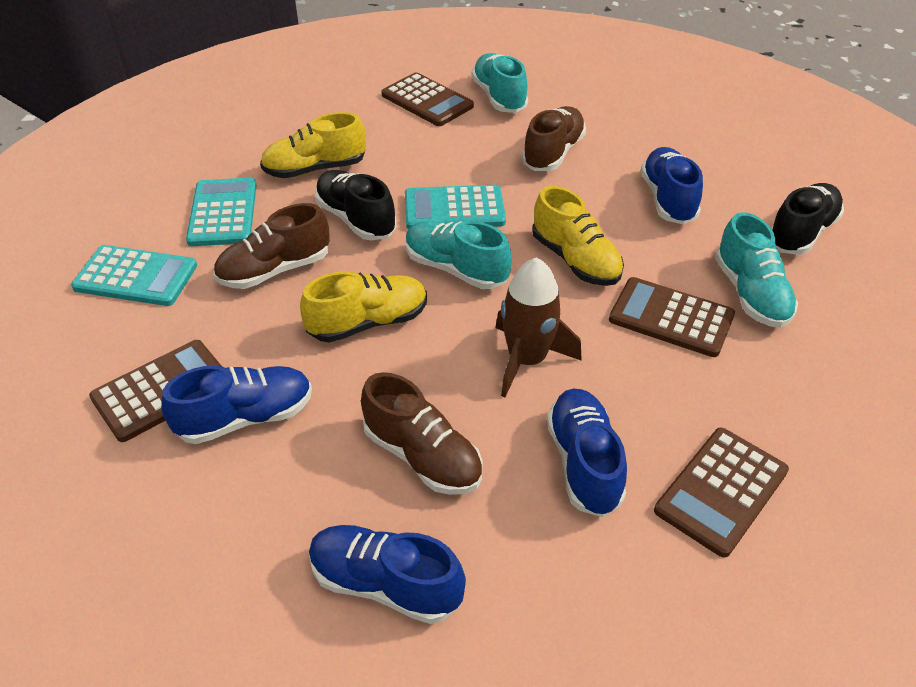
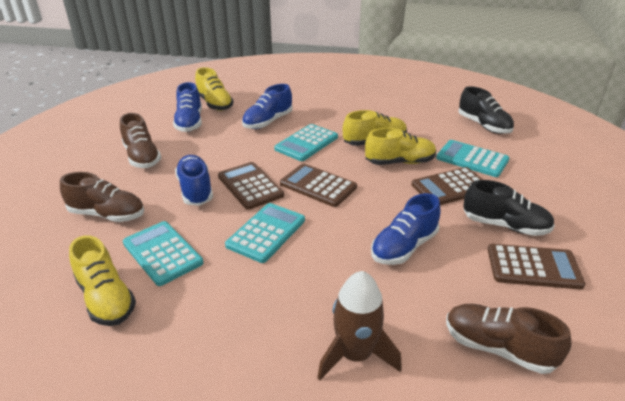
turquoise calculator: [71,245,197,306] [186,178,257,246] [405,185,506,229] = 3 -> [123,221,203,286] [225,203,305,263] [274,124,338,161] [436,140,510,177] = 4
turquoise shoe: [406,221,512,289] [471,53,528,113] [715,212,798,328] = 3 -> none = 0
yellow shoe: [260,112,366,178] [300,271,427,343] [533,186,624,286] = 3 -> [69,235,136,326] [195,67,234,111] [343,110,407,146] [365,128,436,165] = 4

